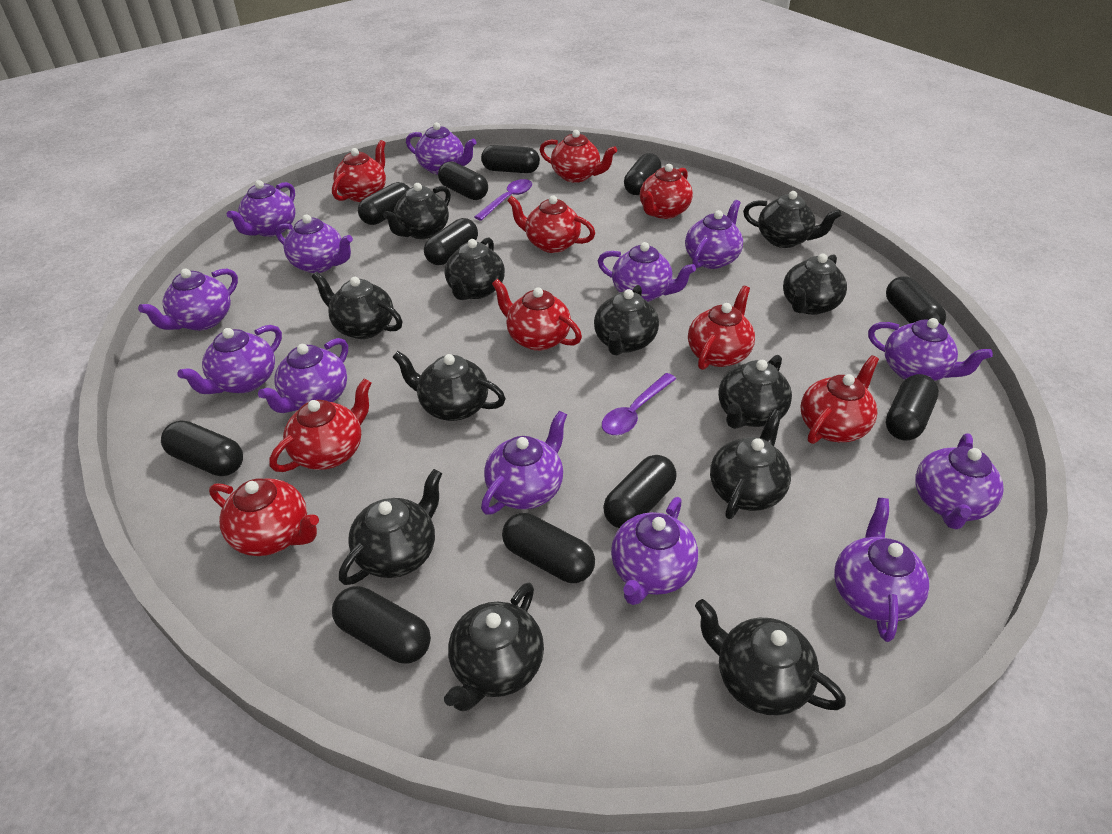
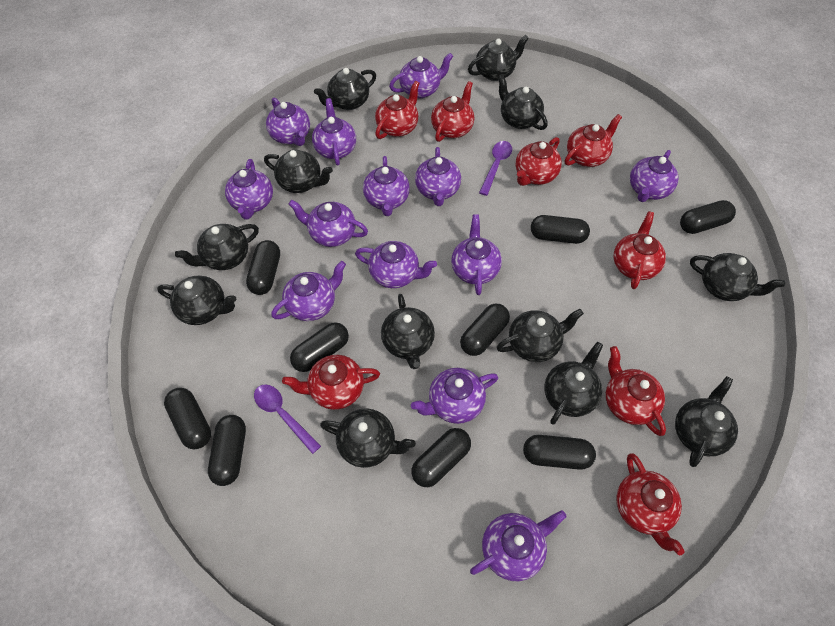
black capsule: [161,421,243,476] [332,586,431,664] [358,182,409,225] [424,218,478,265] [438,161,488,200] [481,145,540,173] [502,513,595,583] [603,455,676,528] [624,153,661,195] [886,276,946,325] [886,374,939,441] = 11 -> [164,388,211,449] [208,415,246,486] [246,240,280,295] [290,322,349,372] [411,428,471,487] [460,304,510,356] [523,435,596,470] [531,215,590,244] [680,200,736,234] = 9
red teapot: [209,478,319,556] [270,379,372,472] [332,140,386,202] [492,279,582,351] [507,196,595,253] [539,130,617,183] [640,164,693,219] [688,286,755,370] [801,355,879,444] = 9 -> [282,355,380,410] [375,81,420,139] [431,81,474,142] [516,137,562,186] [565,114,622,167] [606,346,666,436] [614,211,666,289] [616,453,685,555] = 8

